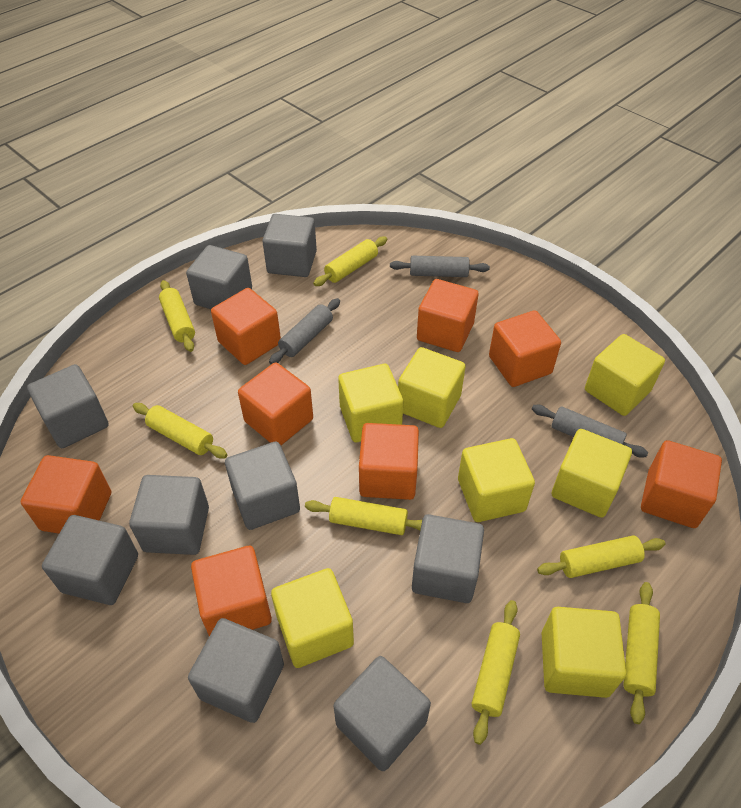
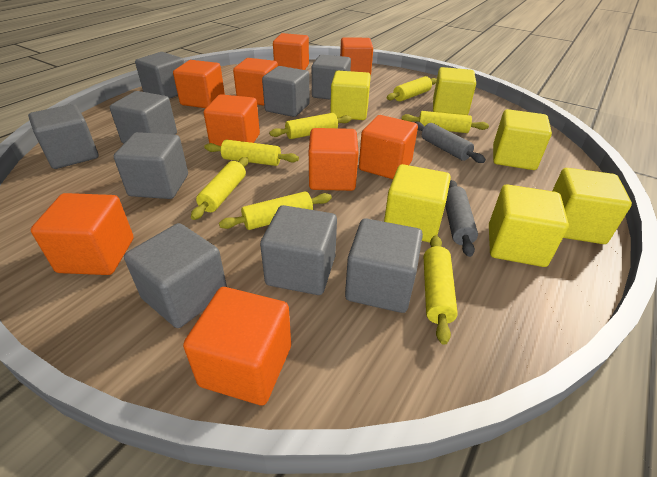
grey rolling pin: [269,298,340,364] [390,256,490,277] [532,405,648,457] = 3 -> [414,122,486,163] [445,180,478,257] = 2
orange cube: [20,455,111,533] [191,546,272,636] [211,288,281,365] [238,362,313,445] [359,423,419,500] [417,279,478,352] [489,311,561,387] [641,440,722,528] = 8 -> [31,193,134,275] [173,60,225,108] [183,287,291,405] [204,94,260,146] [233,58,278,105] [273,33,309,70] [309,128,359,191] [340,37,373,75] [359,115,418,179] = 9
yellow cube: [271,568,354,668] [338,364,403,442] [398,347,466,428] [458,438,535,522] [542,607,626,698] [552,429,632,518] [585,334,665,416] = 7 -> [330,71,371,120] [384,164,451,243] [433,67,476,115] [489,184,569,267] [493,109,552,170] [552,168,632,244] = 6

